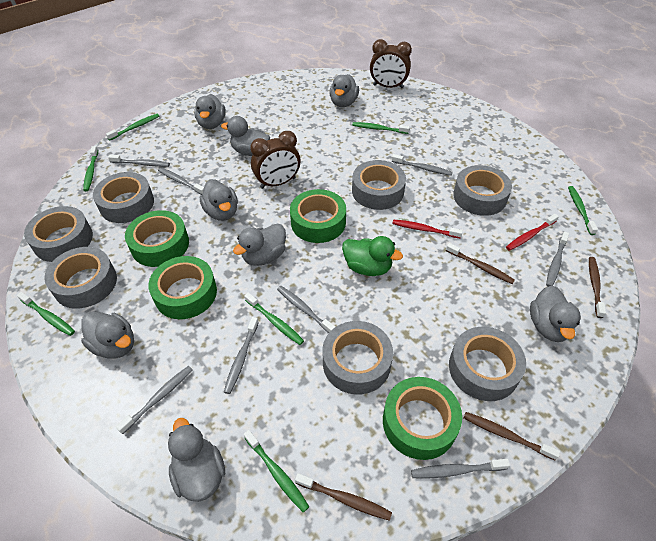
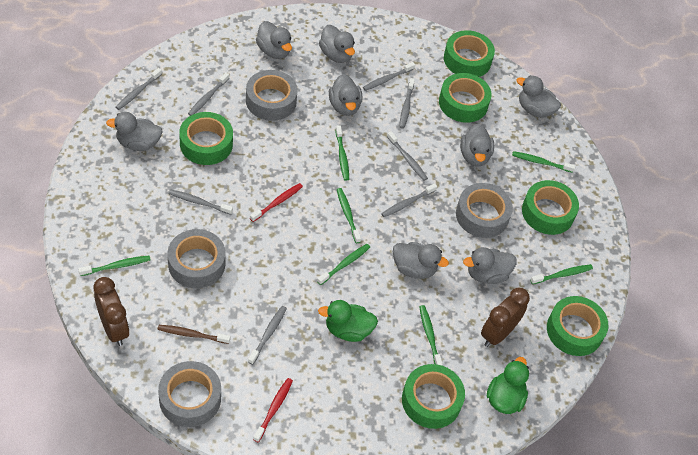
brown toothbrush: [295,473,392,521] [446,243,515,284] [464,412,560,460] [589,257,606,318] = 4 -> [158,325,230,344] = 1
green duck: [342,236,403,276] = 1 -> [318,300,378,342] [487,357,529,414] = 2
green tape: [125,210,189,267] [148,256,217,319] [290,189,346,243] [383,377,462,460] = 4 -> [179,112,233,165] [402,364,465,429] [439,73,491,123] [444,30,495,77] [522,180,579,235] [547,296,608,356] = 6
grey tape: [24,206,93,262] [44,247,117,309] [93,172,154,223] [323,321,393,394] [352,160,406,210] [449,327,526,401] [453,165,512,216] = 7 -> [158,361,221,427] [168,229,226,288] [246,70,298,121] [456,183,513,238] = 4

